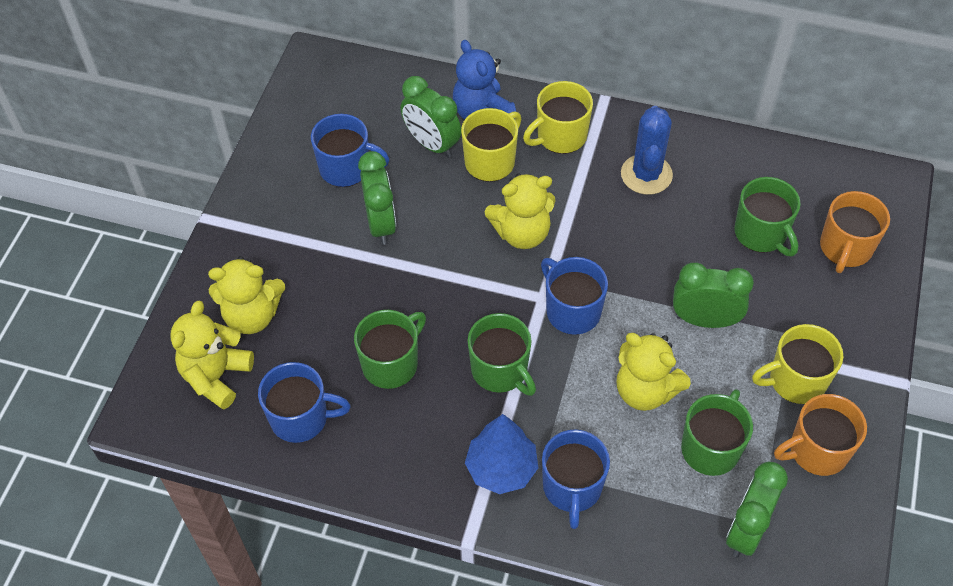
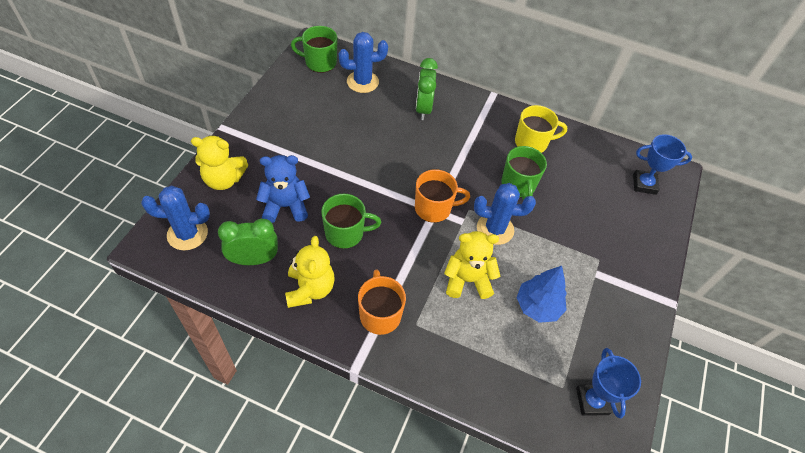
blue cactus: [621,106,673,195] = 1 -> [141,186,210,250] [339,32,388,93] [474,183,536,245] = 3
blue mug: [258,362,351,443] [311,114,389,187] [541,257,608,335] [542,430,610,529] = 4 -> none = 0
blue trophy: none = 0 -> [576,348,641,418] [633,134,692,195] = 2
green clock: [358,151,396,245] [401,76,461,158] [673,263,754,328] [726,462,788,557] = 4 -> [218,219,278,265] [416,58,438,120] = 2
green mug: [354,310,426,389] [467,313,536,396] [681,389,753,476] [734,177,801,257] = 4 -> [291,26,338,73] [321,194,381,249] [501,146,547,200] = 3
yellow mug: [461,108,521,182] [523,81,593,154] [752,324,843,404] = 3 -> [515,105,567,153] = 1
yellow teddy bear: [170,301,254,410] [208,256,285,334] [485,173,555,249] [617,333,691,411] = 4 -> [191,135,248,190] [285,236,335,308] [444,231,500,299] = 3

